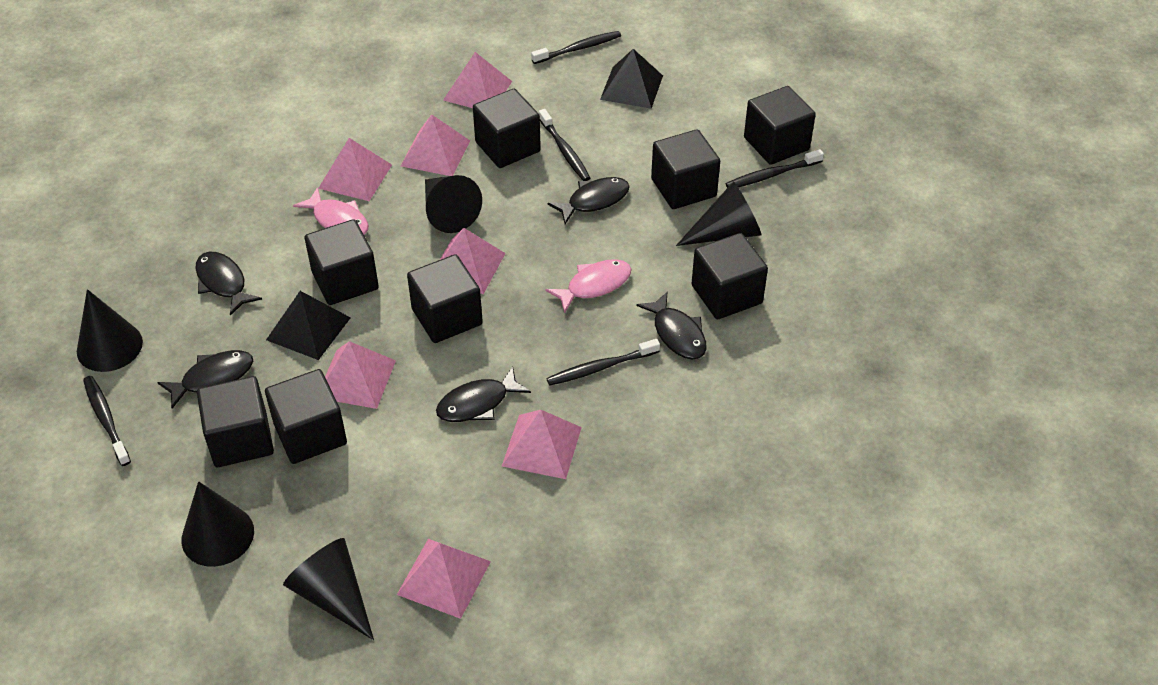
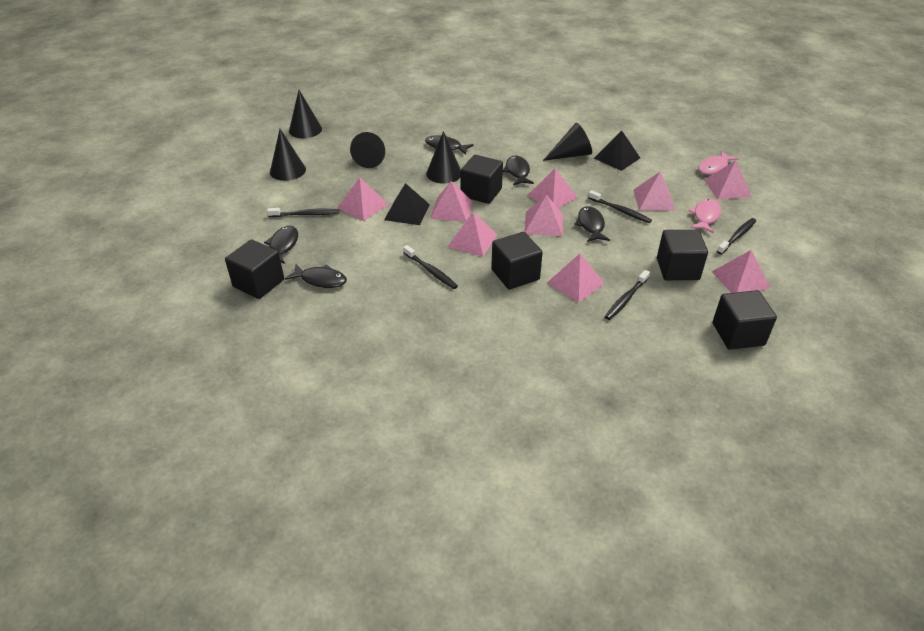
black cube: [197,376,274,467] [265,369,347,464] [305,219,379,305] [407,254,483,343] [473,89,541,168] [651,129,720,209] [691,233,768,319] [744,86,816,165] = 8 -> [225,239,284,299] [461,155,503,204] [491,232,543,290] [657,230,708,280] [713,290,777,350] = 5
pink pyramid: [318,138,392,201] [325,341,396,409] [397,539,491,619] [401,114,470,176] [440,228,506,294] [443,52,512,108] [502,410,582,479] = 7 -> [338,178,389,221] [430,181,472,222] [447,212,497,257] [524,195,563,236] [527,168,578,208] [547,254,605,303] [633,172,676,211] [704,160,751,200] [712,250,771,293] = 9

